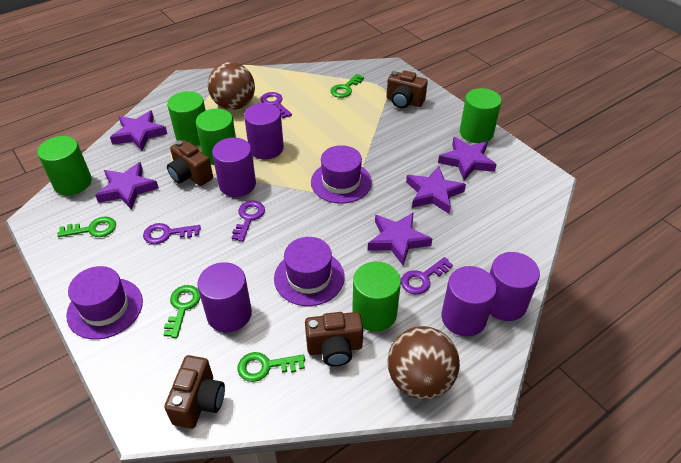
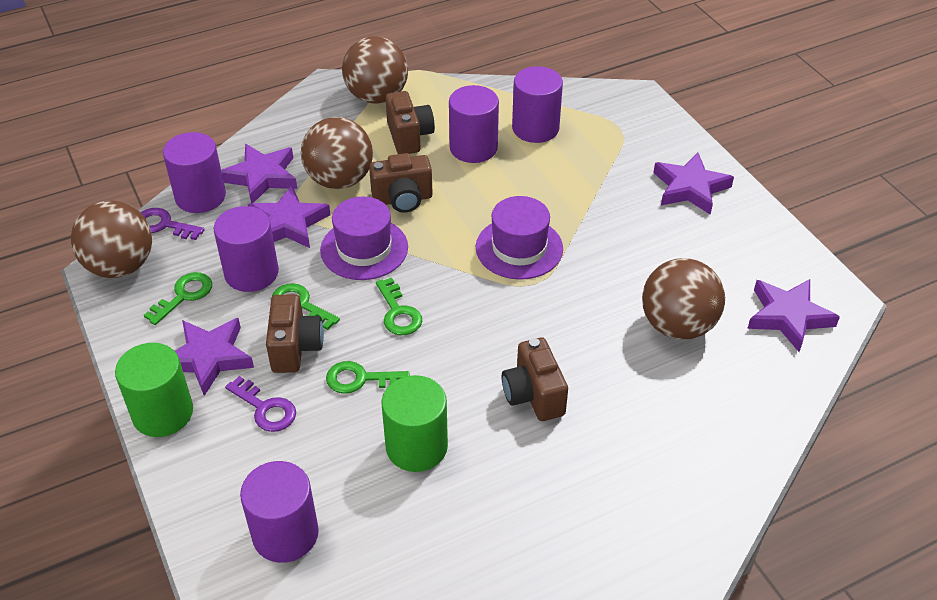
brown ball: [208,62,255,110] [387,326,460,399] = 2 -> [71,200,152,278] [301,117,373,189] [342,36,408,103] [642,258,725,339] = 4
green cylinder: [37,136,92,195] [167,91,206,146] [196,109,236,165] [352,262,401,332] [460,88,502,143] = 5 -> [115,343,193,437] [382,375,448,472] = 2
purple hat: [66,266,143,340] [274,237,345,306] [311,145,372,204] = 3 -> [320,197,408,280] [476,196,563,280] = 2
purple key: [143,223,201,244] [232,201,265,242] [261,92,292,118] [401,257,453,294] = 4 -> [140,208,204,240] [225,376,296,432] = 2

